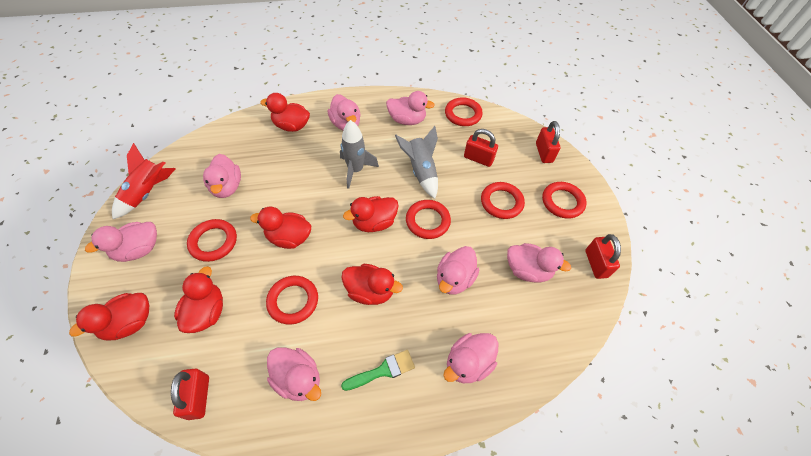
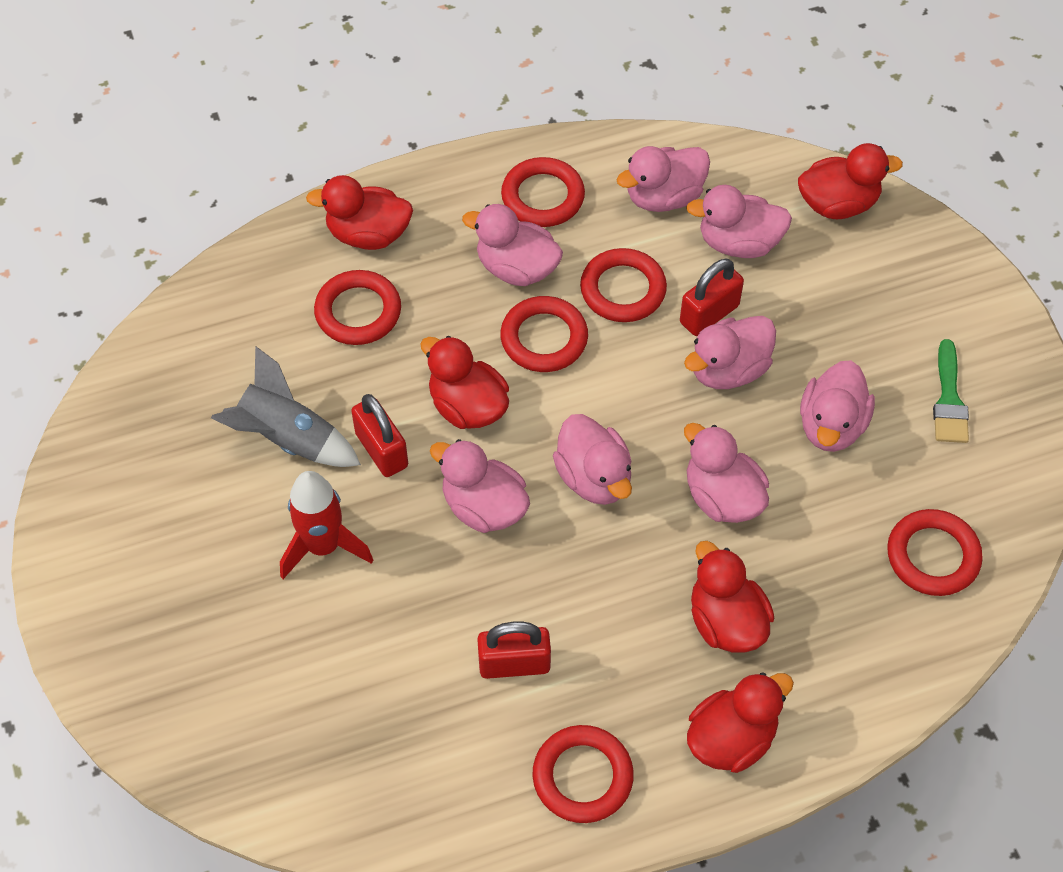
grey rocket: [340,120,379,189] [395,126,438,199] = 2 -> [211,346,361,467] = 1
red duck: [69,293,149,340] [174,266,223,333] [250,207,311,249] [260,93,310,132] [341,264,403,305] [343,196,399,232] = 6 -> [306,175,413,250] [420,336,509,429] [687,672,794,773] [691,541,774,653] [798,143,903,219] = 5
red padlock: [171,368,209,420] [464,129,498,167] [536,121,561,163] [585,234,621,279] = 4 -> [351,394,408,477] [477,622,551,679] [680,259,744,336] = 3

